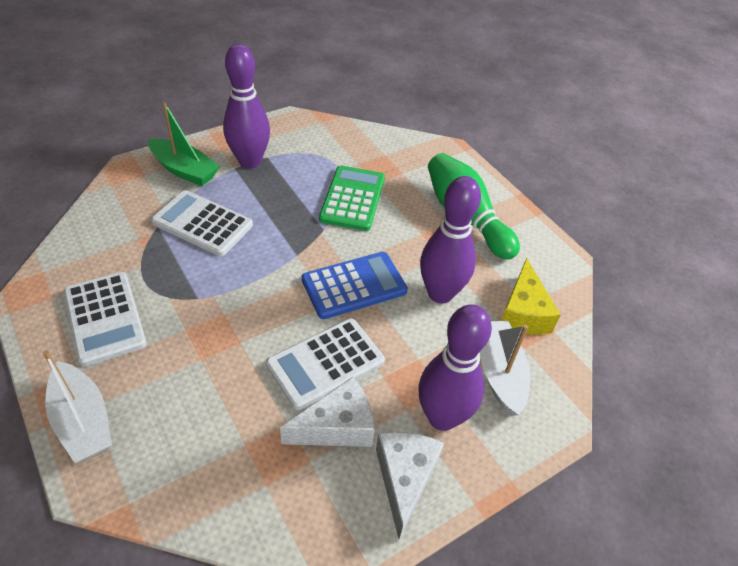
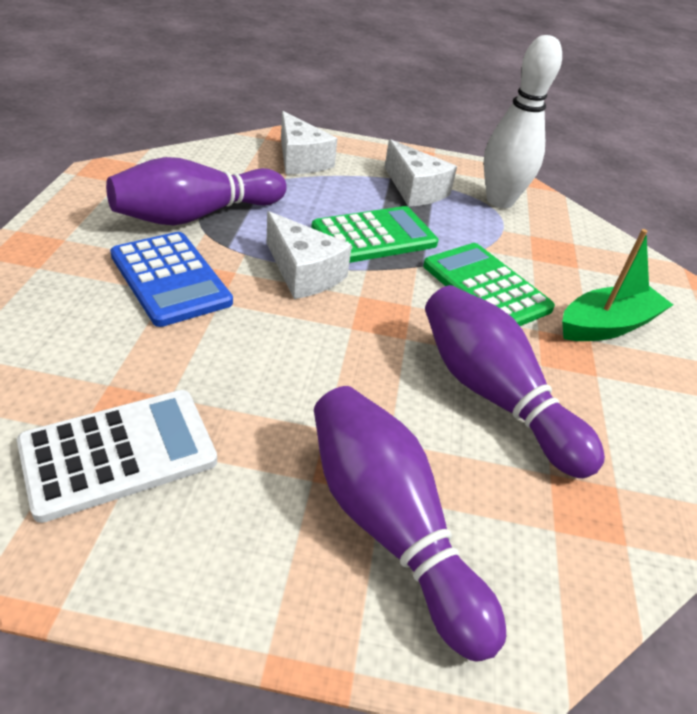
green bowling pin: [428,153,520,260] = 1 -> none = 0
green calculator: [319,166,385,231] = 1 -> [311,206,439,263] [423,243,555,326] = 2
white boat: [43,351,112,463] [480,321,530,416] = 2 -> none = 0
white bowling pin: none = 0 -> [484,35,562,208] = 1
white calculator: [64,272,147,366] [151,190,253,256] [266,318,385,410] = 3 -> [17,390,217,523] = 1
white cheese: [280,377,374,447] [376,432,444,539] = 2 -> [266,211,352,299] [281,111,337,174] [384,139,457,206] = 3
yellow cheese: [501,258,561,335] = 1 -> none = 0

